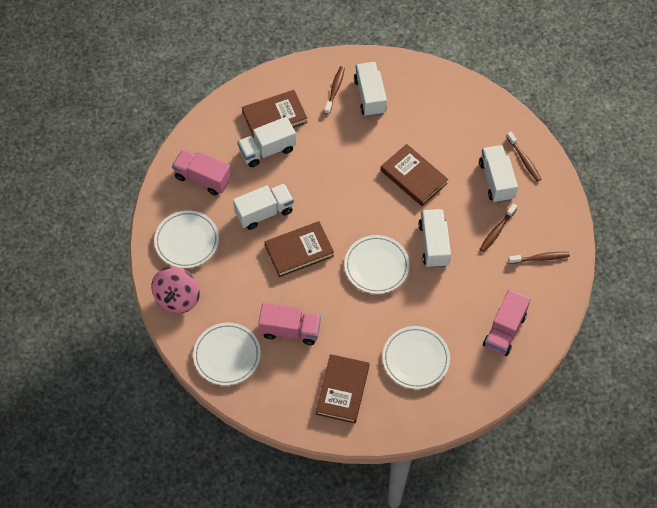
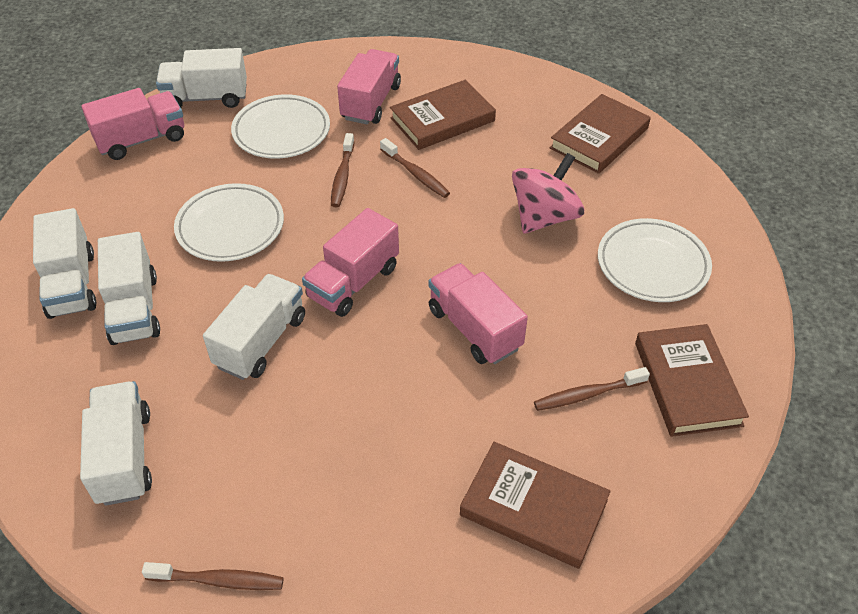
pink truck: [172,150,232,196] [258,303,321,345] [483,289,531,356] = 3 -> [81,88,184,160] [302,208,399,317] [337,49,401,124] [429,263,528,364] = 4
white plate: [154,211,219,268] [193,323,261,386] [344,235,410,294] [383,326,450,389] = 4 -> [174,183,284,262] [231,94,330,159] [598,218,712,302] = 3

